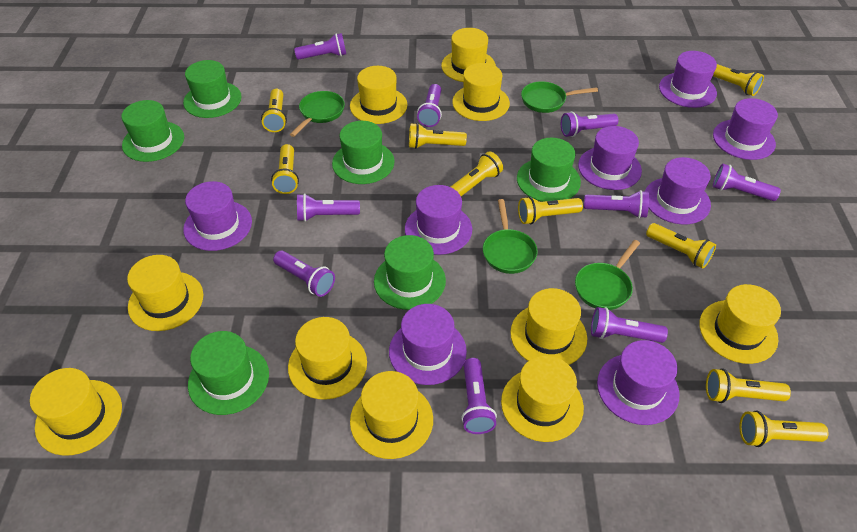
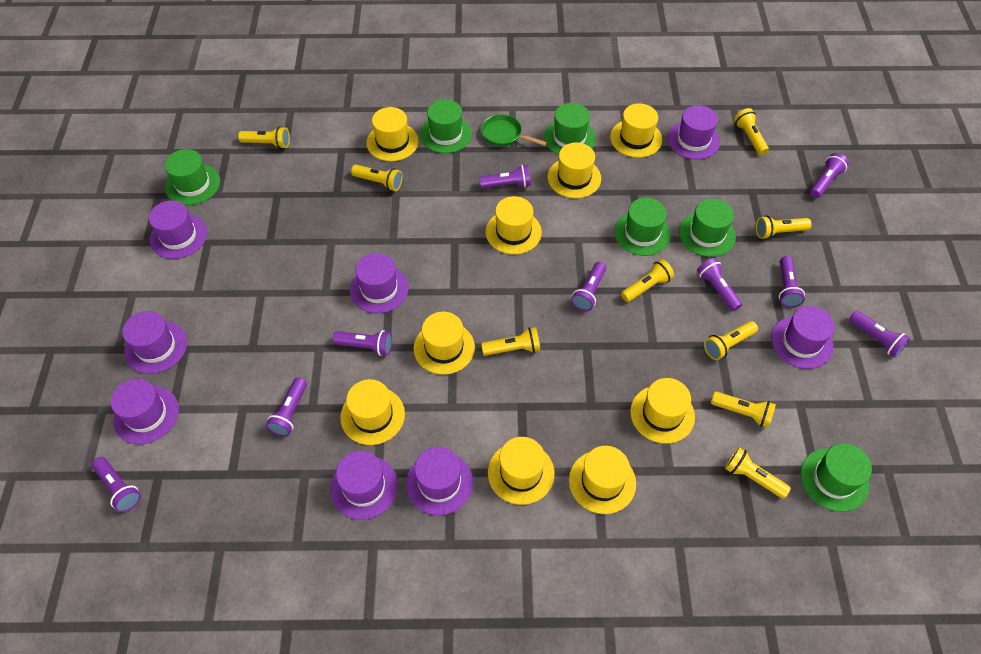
green pan: [290,91,345,137] [483,199,538,274] [521,81,598,113] [575,240,640,310] = 4 -> [481,114,547,146] = 1
yellow hat: [30,368,122,456] [127,255,203,331] [288,317,367,400] [350,66,407,124] [350,371,433,459] [441,28,496,82] [452,63,510,121] [501,356,584,442] [510,288,587,365] [699,284,781,364] = 10 -> [340,379,405,445] [366,107,419,161] [413,312,475,375] [486,196,542,255] [488,437,555,505] [547,143,601,198] [569,446,636,514] [610,103,662,158] [630,378,695,444] = 9

